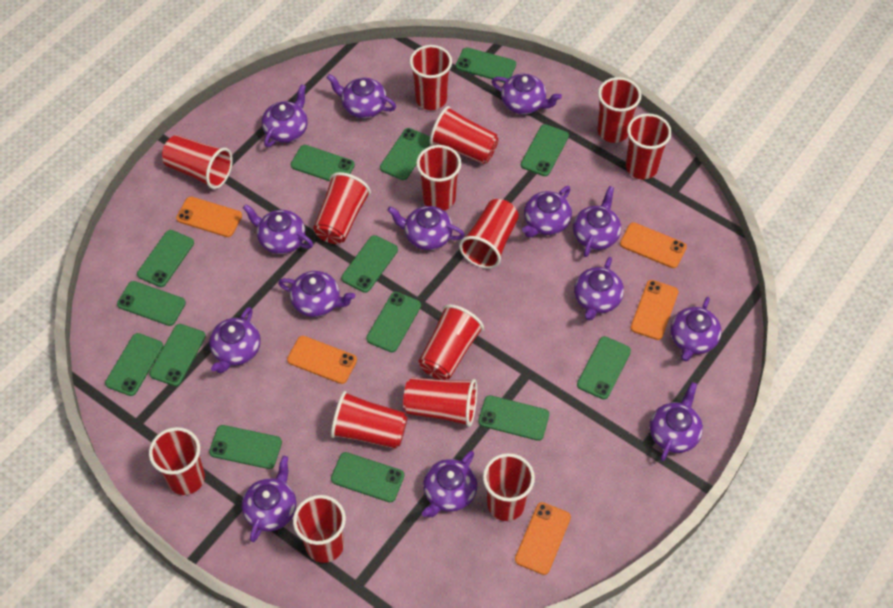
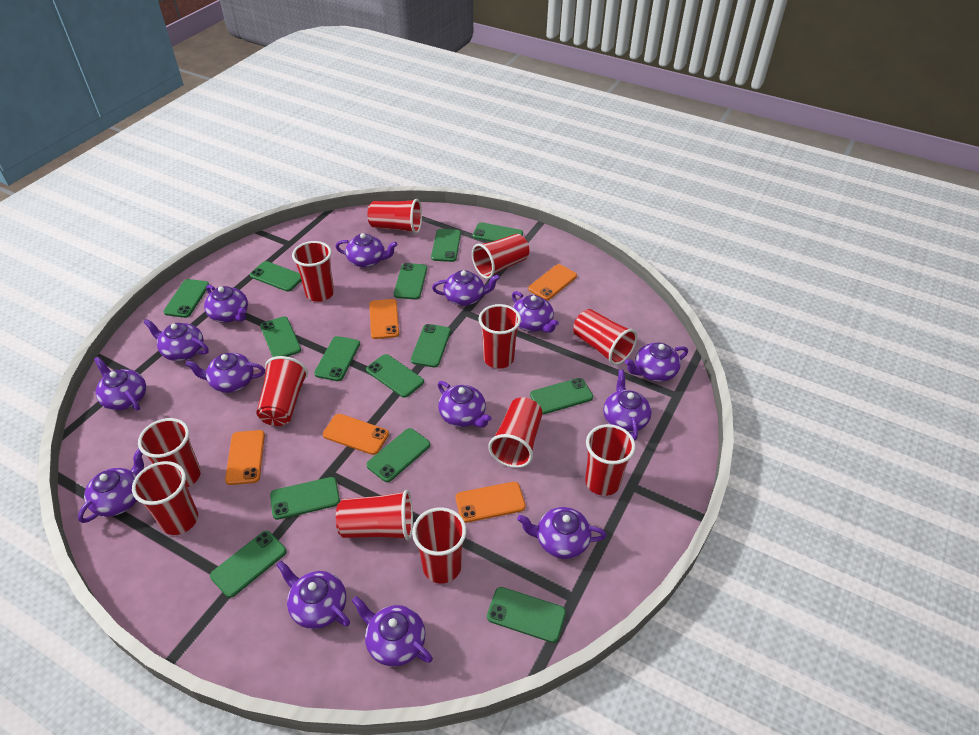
red cup: [149,427,205,495] [162,135,233,189] [293,495,346,563] [313,172,371,244] [331,391,408,449] [403,377,477,427] [409,45,452,110] [416,145,461,210] [419,304,484,380] [430,106,499,164] [459,199,519,269] [483,453,535,521] [597,77,642,143] [626,113,672,179] = 14 -> [132,461,198,535] [138,418,201,487] [256,356,308,426] [292,241,334,302] [336,490,413,540] [368,199,422,234] [412,507,466,583] [472,234,529,279] [479,304,521,369] [488,397,543,468] [573,309,637,365] [585,424,635,496] = 12

